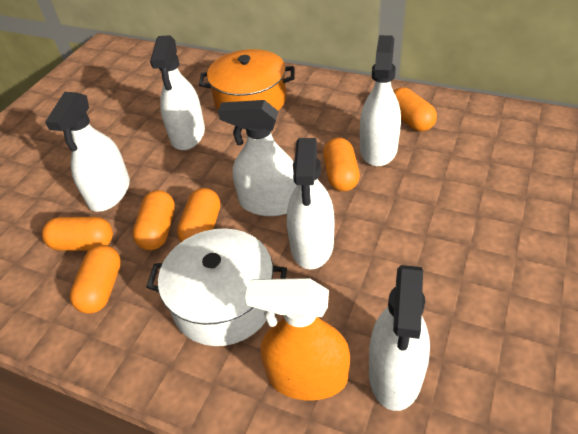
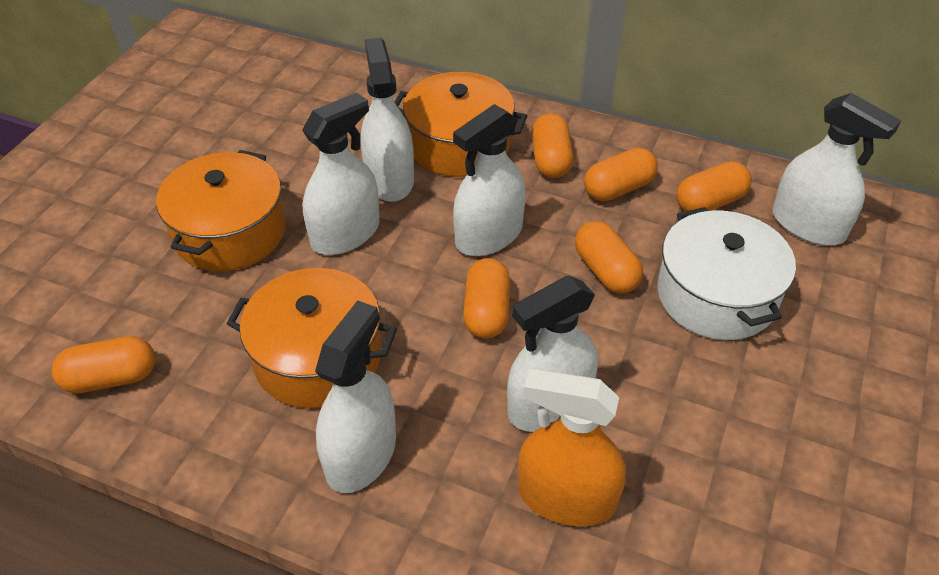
orange pot: [199,49,295,111] = 1 -> [156,150,286,271] [227,268,397,408] [395,72,527,177] = 3

